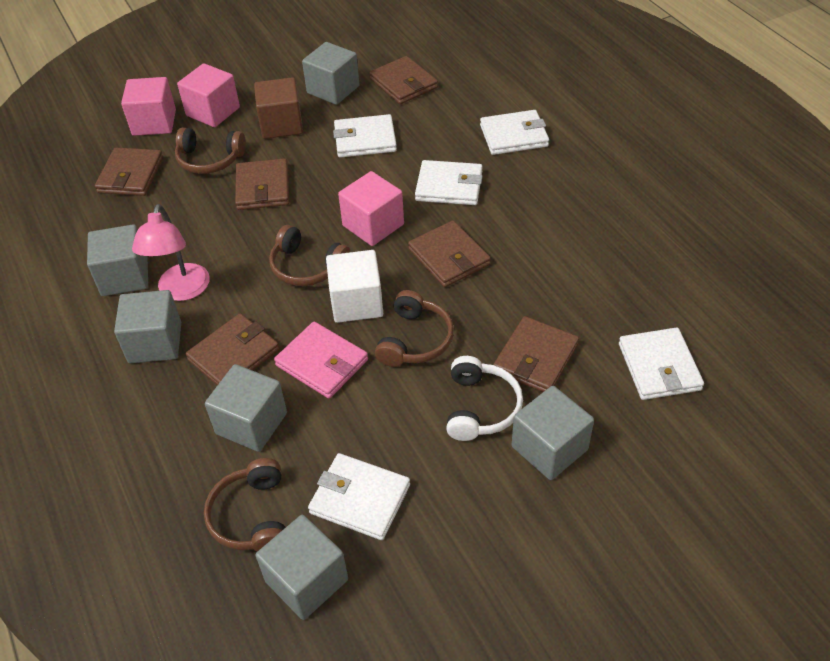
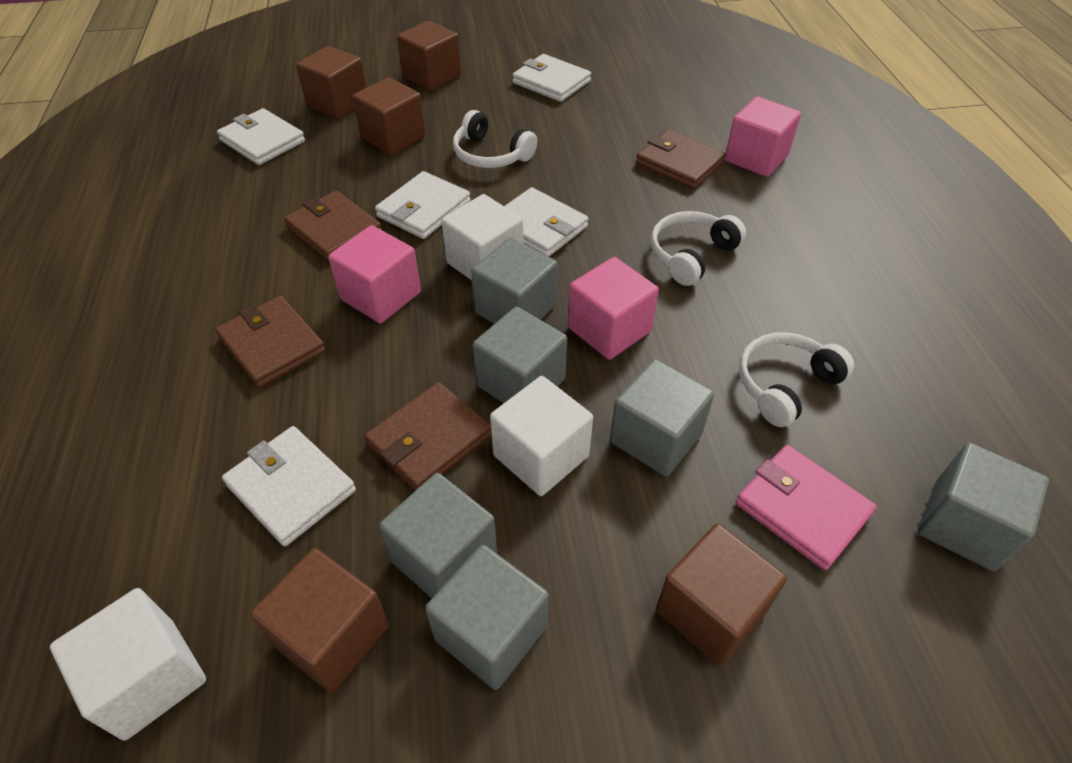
brown cube: [254,77,303,139] = 1 -> [250,548,389,693] [296,46,367,119] [352,77,426,155] [397,21,461,91] [656,523,787,666] = 5
brown headphones: [175,128,246,174] [204,458,286,552] [269,225,351,286] [375,290,454,367] = 4 -> none = 0
brown wallet: [95,148,163,196] [186,313,280,385] [235,158,289,210] [369,56,438,104] [408,221,491,287] [493,316,579,392] = 6 -> [215,296,326,388] [284,191,382,262] [364,382,492,491] [636,129,726,189] = 4
pink lamp: [132,204,210,301] = 1 -> none = 0
white cube: [326,250,383,323] = 1 -> [50,588,206,741] [441,194,523,280] [490,376,593,496] = 3
white headphones: [446,356,523,441] = 1 -> [453,110,537,168] [651,211,746,286] [739,332,854,427] = 3

